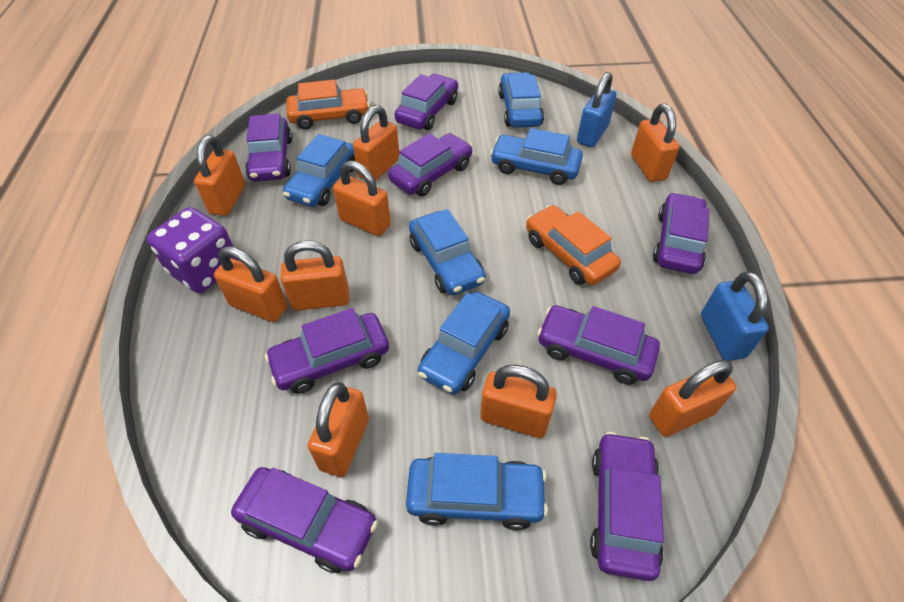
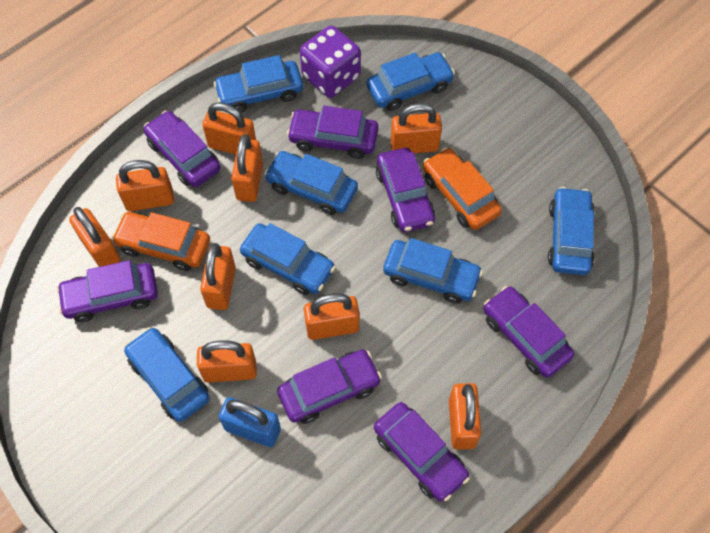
blue car: [283,134,356,207] [406,453,548,531] [409,209,486,295] [418,292,510,395] [490,128,583,185] [498,72,544,128] = 6 -> [124,327,210,422] [213,55,303,113] [240,223,336,295] [264,151,358,215] [366,52,455,111] [383,238,483,304] [548,187,595,275] = 7
blue padlock: [577,72,617,147] [701,271,769,361] = 2 -> [219,397,281,447] = 1
purple car: [231,467,378,573] [245,114,292,181] [265,308,389,394] [388,133,473,196] [394,74,458,130] [537,305,660,384] [590,432,664,581] [653,192,709,274] = 8 -> [56,260,158,322] [144,111,220,187] [277,350,382,424] [287,106,378,159] [374,402,470,502] [376,148,435,232] [484,286,574,378] = 7

